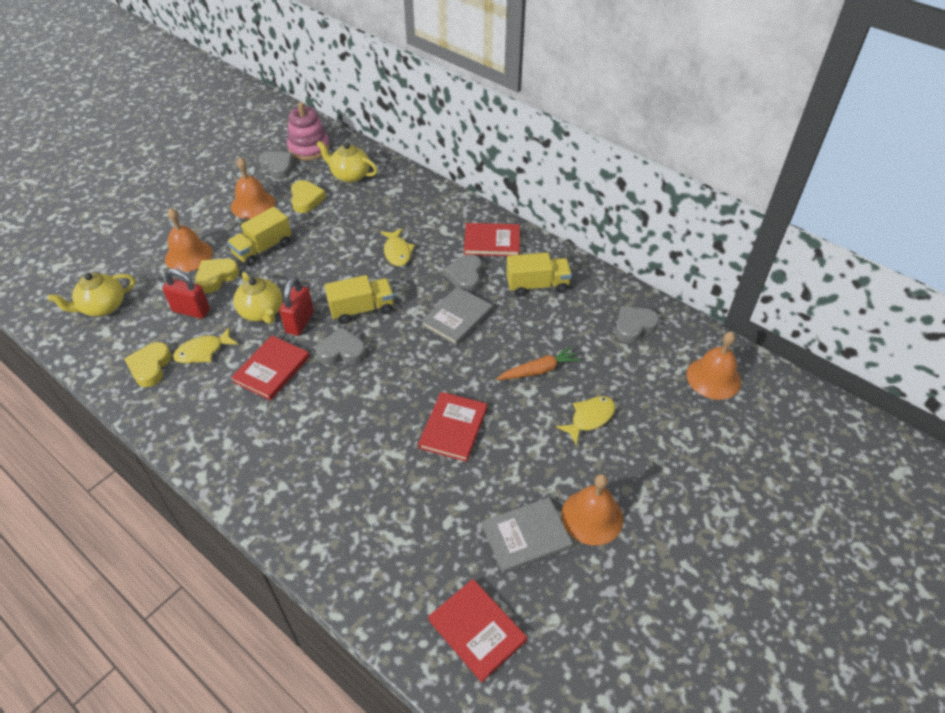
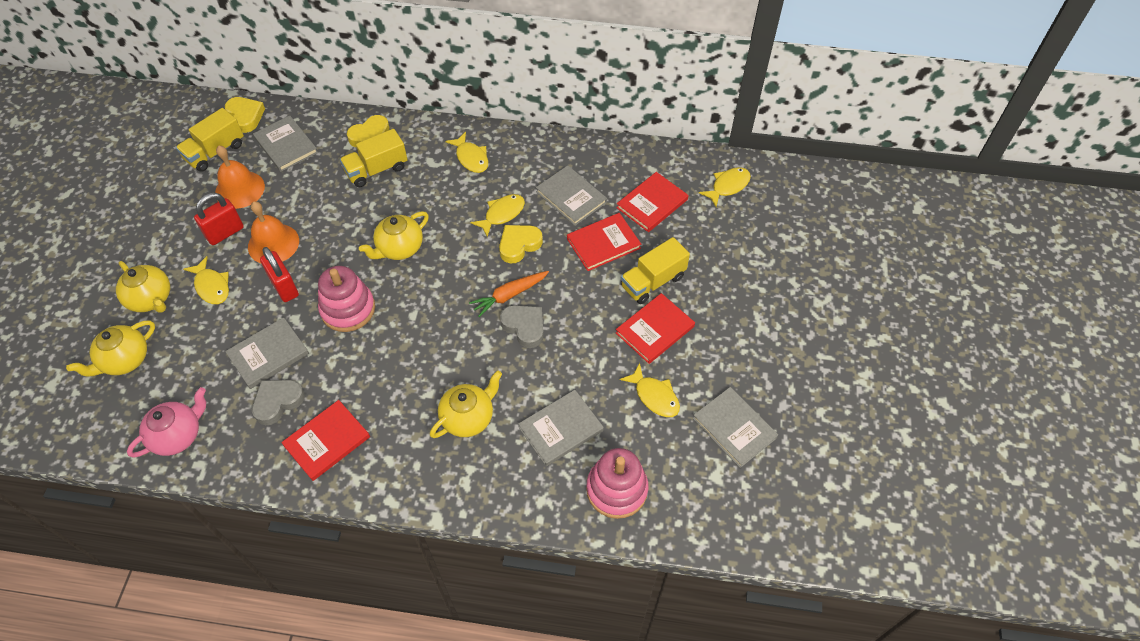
grey book: [421,286,493,346] [482,497,573,573] = 2 -> [225,317,309,389] [253,115,318,172] [518,390,604,466] [536,165,607,226] [693,387,778,468] = 5
grey heart: [259,151,294,179] [316,327,366,365] [444,255,482,293] [615,306,660,343] = 4 -> [252,380,305,425] [500,305,544,348] = 2
orange bell: [165,208,213,272] [231,157,275,219] [561,474,623,545] [686,332,741,400] = 4 -> [215,146,265,209] [248,201,299,263] = 2
pink stacking toy: [287,102,330,161] = 1 -> [318,266,375,332] [586,448,648,519] = 2
pink teapot: none = 0 -> [127,387,206,458] = 1
yellow fish: [173,327,238,363] [381,228,415,266] [556,396,616,445] = 3 -> [183,256,229,304] [445,132,488,173] [470,194,525,237] [620,363,680,417] [699,167,751,207] = 5
yellow teapot: [48,273,135,316] [234,272,283,324] [317,141,377,183] = 3 -> [66,320,155,377] [116,261,170,312] [359,211,429,260] [430,370,502,438] = 4

